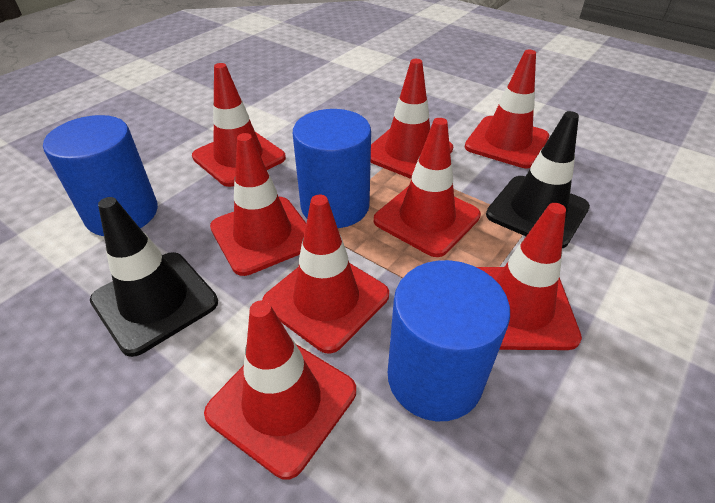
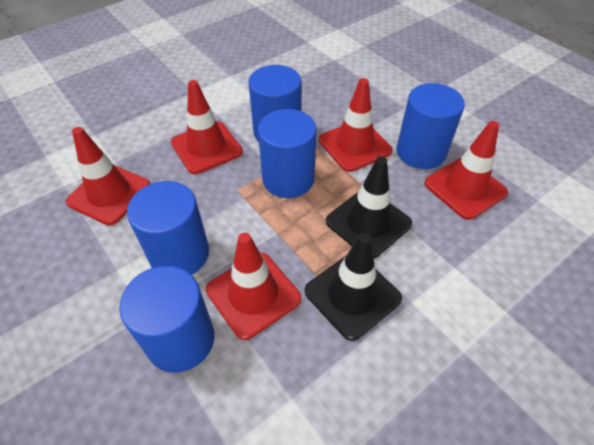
blue cylinder: [43,115,158,236] [293,109,371,228] [388,260,510,421] = 3 -> [119,266,214,373] [127,181,209,275] [248,65,302,142] [258,109,317,198] [396,83,465,169] = 5
red traffic cone: [192,63,286,187] [204,300,356,479] [210,133,306,276] [262,195,389,354] [371,59,453,179] [374,118,481,257] [465,50,549,168] [477,203,582,350] = 8 -> [66,127,150,225] [171,80,243,174] [206,233,301,340] [319,78,392,172] [424,121,508,220] = 5

